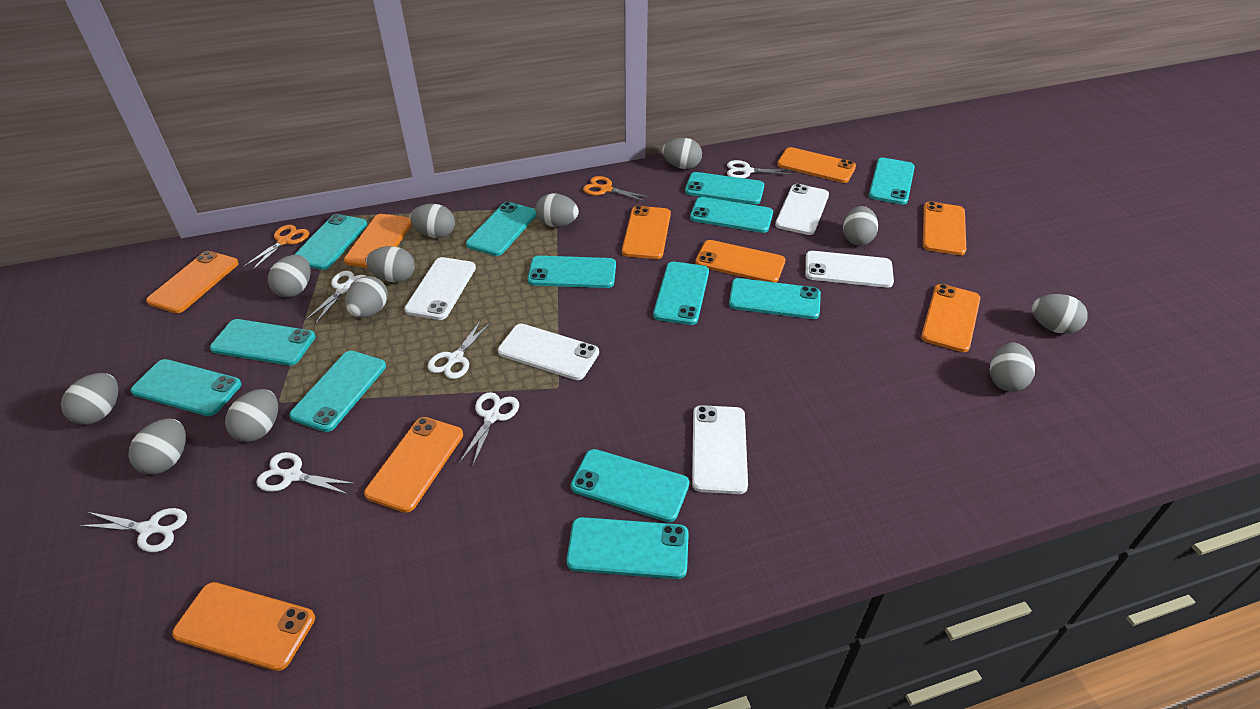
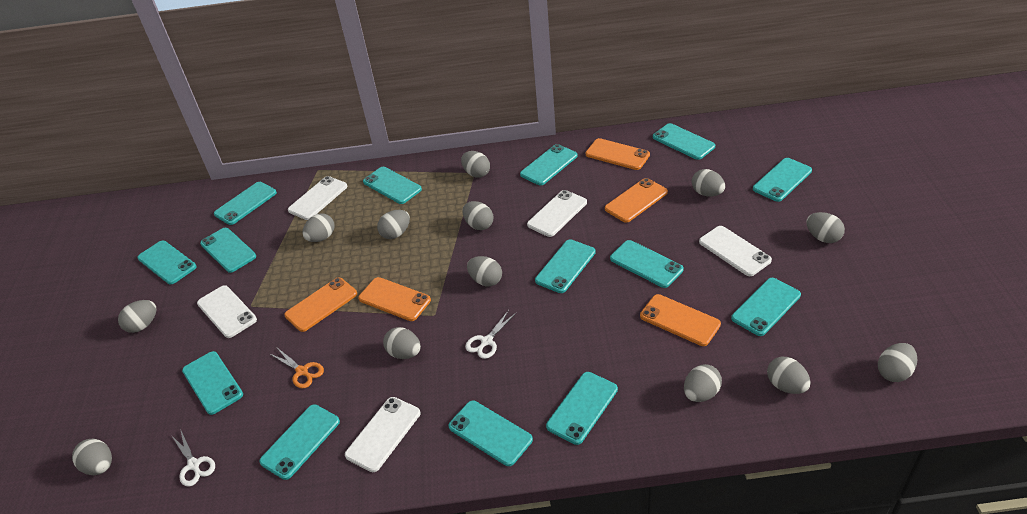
grey egg: [61,373,118,425] [128,418,186,474] [225,389,278,442] [268,255,311,297] [345,276,388,318] [366,246,415,282] [410,204,455,238] [535,193,579,227] [662,138,702,169] [843,206,878,245] [990,343,1035,392] [1032,294,1088,334] = 12 -> [72,439,112,475] [118,300,156,333] [302,213,334,242] [377,210,410,239] [383,327,421,359] [461,151,490,178] [463,201,493,230] [467,256,502,287] [684,364,722,402] [692,169,725,197] [767,357,810,394] [806,212,845,243] [878,343,917,382] = 13
orange phone: [146,251,239,313] [172,582,315,671] [344,214,412,268] [364,417,463,513] [622,206,671,259] [695,240,785,283] [777,147,856,183] [921,284,980,352] [923,201,966,255] = 9 -> [284,278,357,332] [358,277,431,321] [586,138,650,170] [605,178,668,223] [640,294,721,346] = 5
orange scissors: [243,225,309,271] [583,176,650,202] = 2 -> [270,348,324,388] = 1
turquoise phone: [130,359,242,416] [210,319,315,366] [289,351,386,432] [294,214,367,270] [466,202,537,256] [528,256,616,288] [566,517,689,579] [571,449,689,522] [653,262,709,325] [685,172,764,204] [690,197,773,233] [729,278,821,319] [869,158,915,205] = 13 -> [138,241,197,284] [182,351,243,415] [200,228,256,273] [214,182,277,225] [259,404,340,480] [363,167,422,204] [448,401,533,466] [520,144,578,185] [535,239,596,293] [546,372,618,445] [610,240,683,288] [653,123,715,160] [731,278,801,336] [753,158,812,202] = 14
white scissors: [79,508,187,552] [256,452,357,495] [305,271,366,324] [427,320,491,379] [459,392,519,465] [727,160,793,178] = 6 -> [171,429,215,487] [465,310,516,359] = 2

